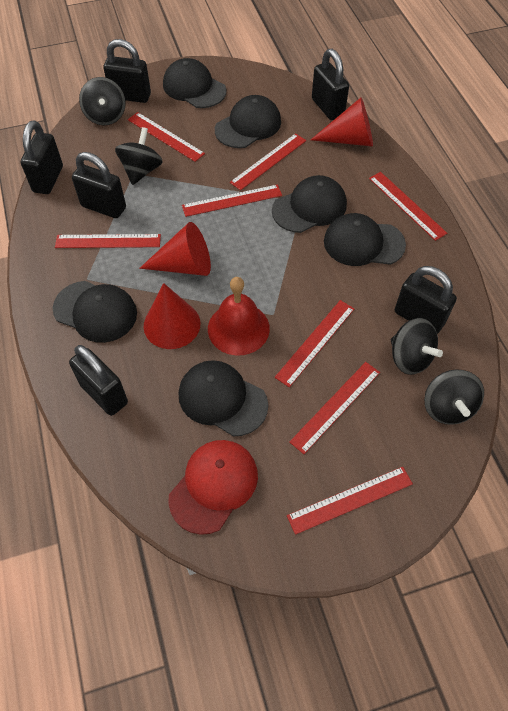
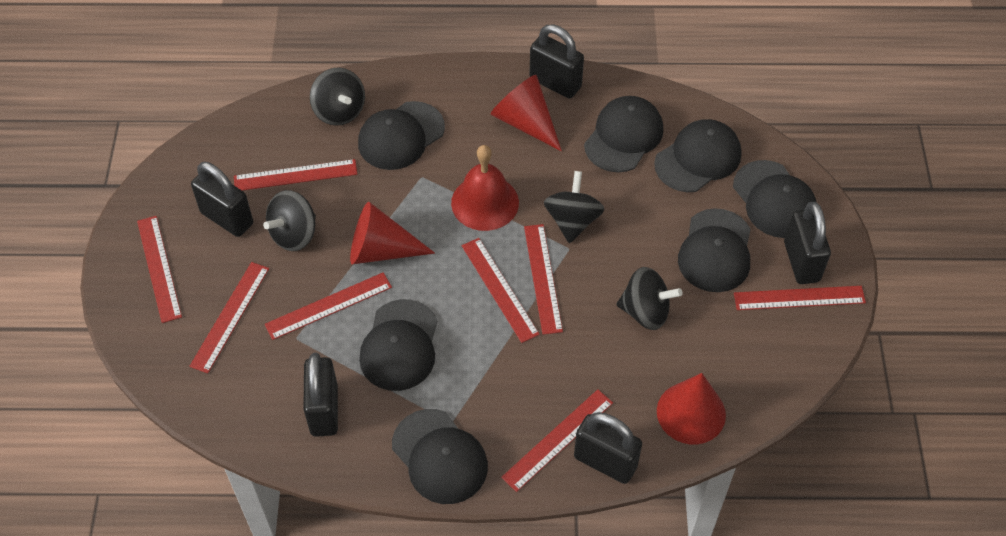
black cap: [53,281,137,343] [163,58,226,108] [179,360,268,437] [215,95,281,148] [272,175,347,233] [324,213,406,266] = 6 -> [358,101,445,170] [359,299,438,391] [392,409,488,504] [584,96,663,172] [654,119,741,192] [678,208,751,292] [733,160,816,238] = 7
black padlock: [21,120,63,194] [69,345,128,416] [72,152,126,218] [103,39,151,103] [312,49,349,120] [395,266,457,334] = 6 -> [191,162,253,237] [303,353,338,437] [529,24,584,99] [574,412,642,484] [784,202,831,284] = 5
red cap: [168,440,258,535] = 1 -> none = 0

